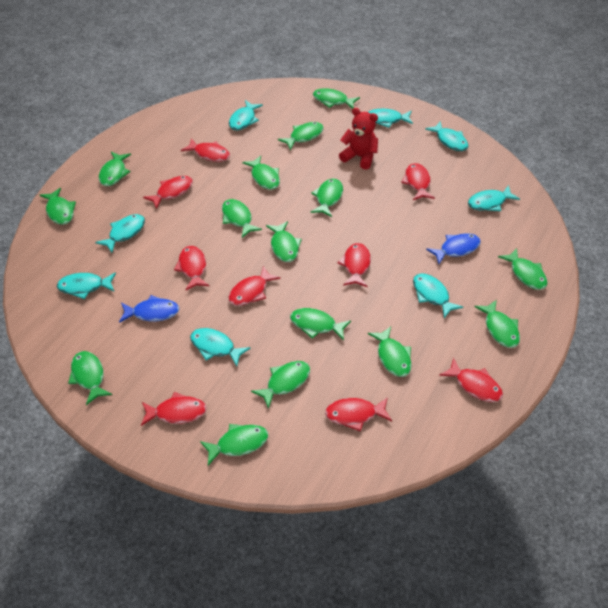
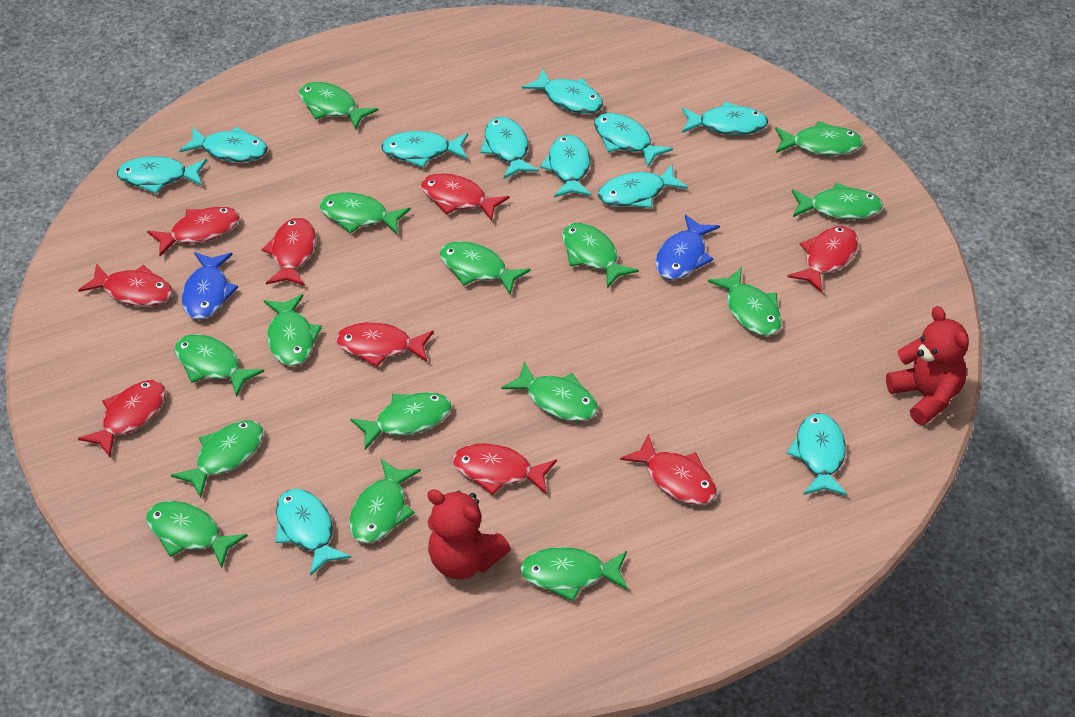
red teddy bear: [339,108,378,170] = 1 -> [427,489,511,579] [886,306,969,425] = 2
turquoise fish: [57,272,116,299] [95,214,145,253] [190,328,250,366] [229,100,263,130] [368,109,413,128] [413,273,463,318] [425,121,468,151] [468,185,520,211] = 8 -> [117,156,207,194] [179,127,268,162] [276,489,351,576] [381,131,468,168] [480,117,539,179] [522,69,603,114] [540,135,592,198] [594,113,673,167] [598,164,688,208] [682,101,768,135] [787,413,848,496] = 11

